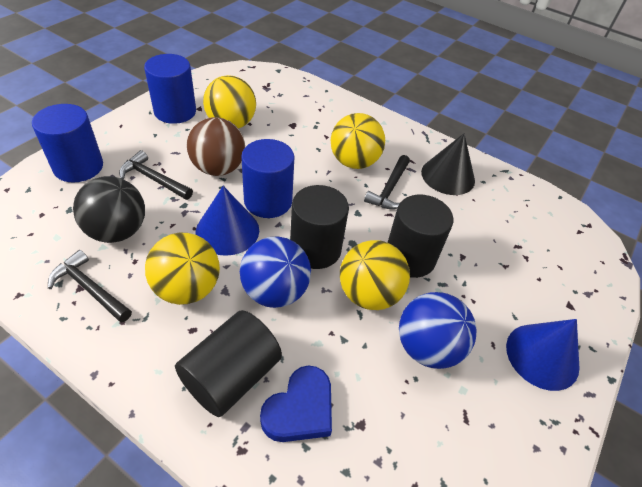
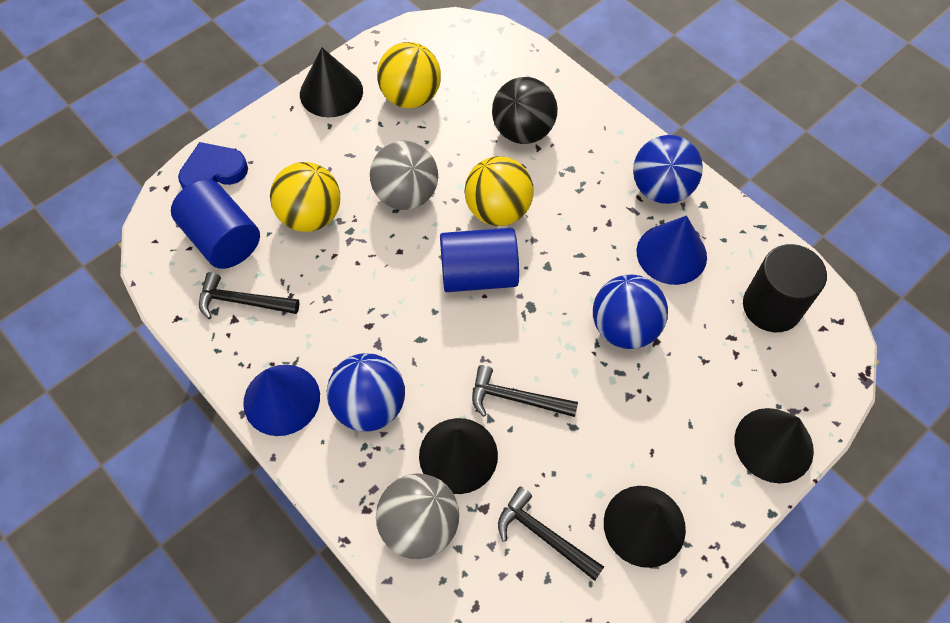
black cone: [421,133,475,195] = 1 -> [300,47,363,117] [419,418,498,494] [604,486,686,568] [734,408,814,483] = 4
black cylinder: [175,310,282,417] [290,185,349,269] [388,195,453,278] = 3 -> [743,244,827,332] = 1
blue ball: [240,237,311,308] [399,292,477,369] = 2 -> [327,353,405,432] [593,275,668,349] [633,135,703,204] = 3
blue cylinder: [32,104,103,182] [144,54,196,124] [241,139,294,218] = 3 -> [171,179,260,269] [440,228,519,292] = 2
brown ball: [187,117,245,176] = 1 -> none = 0
grey ball: none = 0 -> [370,141,438,210] [376,473,459,559] = 2
yellow ball: [145,233,220,305] [203,75,256,129] [331,113,385,169] [340,240,410,310] = 4 -> [270,162,340,232] [377,42,441,108] [464,156,534,226] = 3

